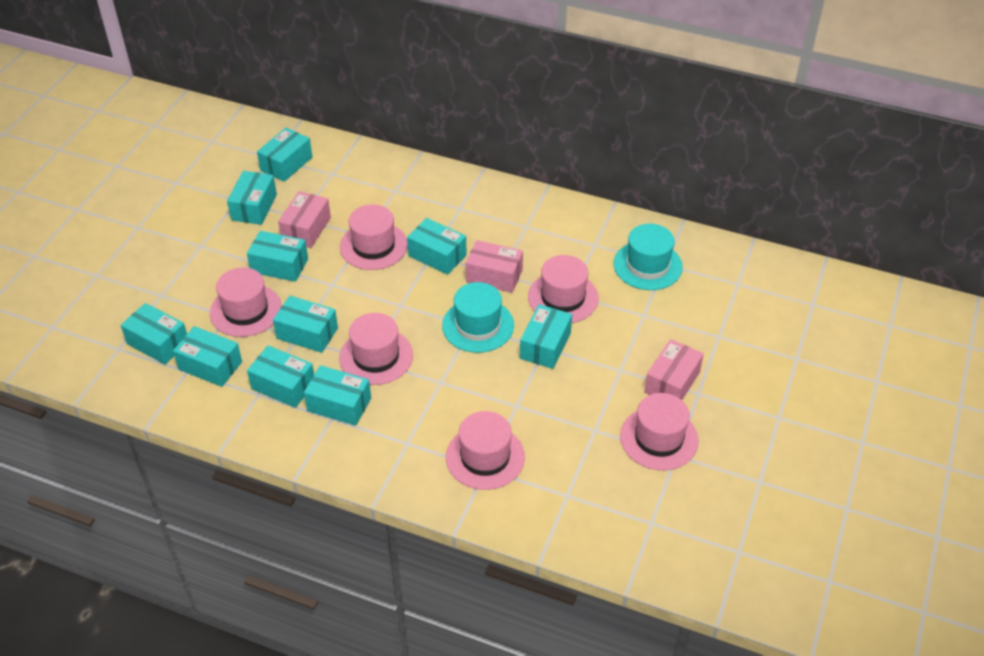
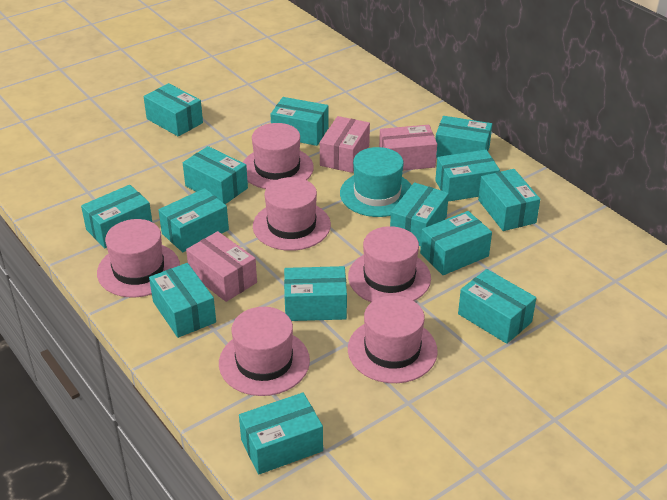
turquoise box: [120,303,187,365] [173,326,242,387] [227,171,277,225] [247,231,308,282] [247,346,314,408] [257,128,312,182] [273,296,338,353] [304,365,371,426] [407,218,467,275] [520,304,572,369] = 10 -> [81,185,152,248] [144,83,203,137] [149,263,216,338] [159,188,229,252] [183,146,248,204] [239,392,323,475] [270,97,328,146] [284,266,347,321] [390,182,449,246] [420,211,492,275] [435,116,492,158] [435,150,500,202] [458,269,536,344] [478,169,540,231] = 14
turquoise hat: [442,282,514,353] [613,224,683,290] = 2 -> [340,147,412,217] = 1

